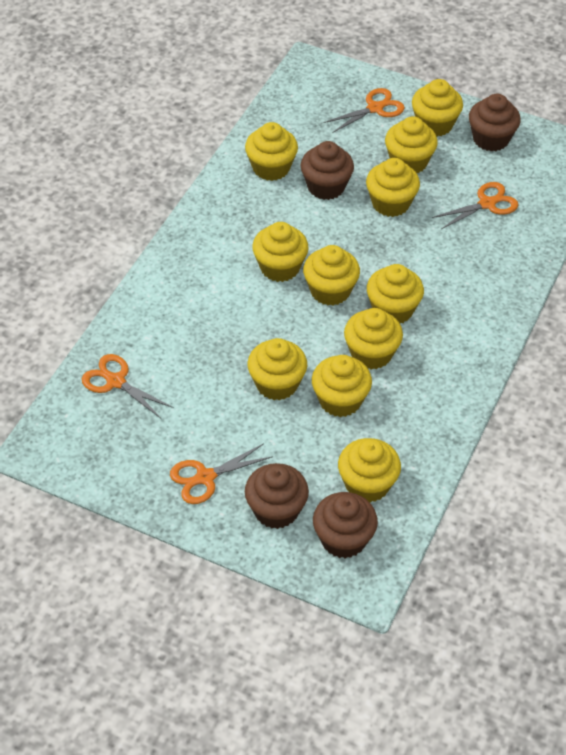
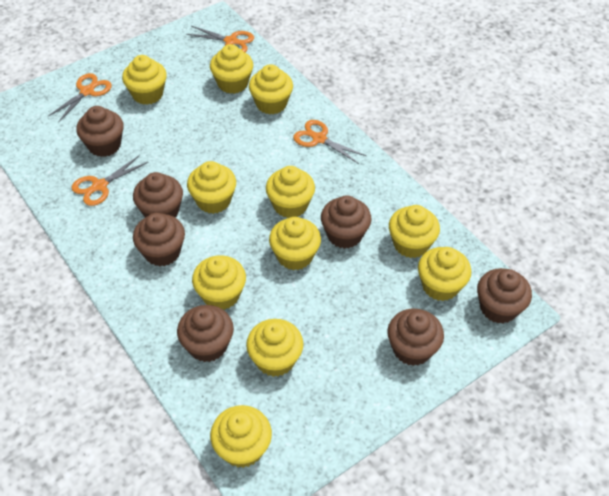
brown cupcake: [245,463,309,529] [301,141,354,200] [313,492,378,558] [469,94,521,152] = 4 -> [76,106,124,157] [133,172,183,218] [133,213,185,267] [177,305,234,362] [321,195,372,249] [387,309,444,366] [477,268,532,323] = 7

